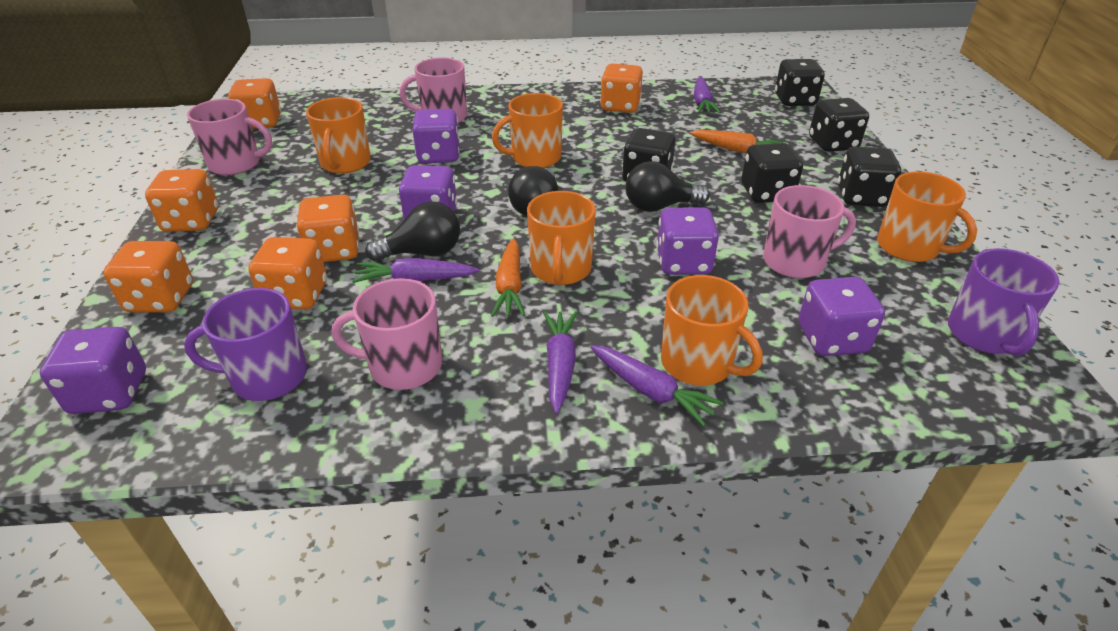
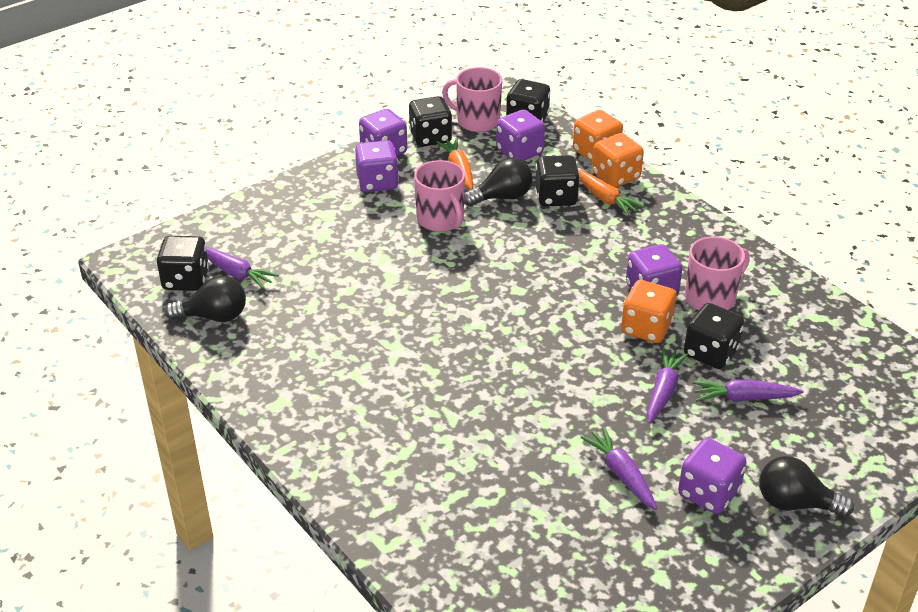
orange dice: [103,241,193,312] [145,169,218,232] [228,78,281,129] [248,237,327,310] [296,195,359,262] [600,64,643,113] = 6 -> [573,110,623,162] [592,133,644,188] [621,280,676,343] = 3
orange mug: [306,97,371,174] [492,93,563,168] [527,191,596,285] [661,275,762,386] [877,172,977,262] = 5 -> none = 0
pink mug: [187,99,272,175] [332,278,442,390] [400,57,467,123] [763,185,856,278] = 4 -> [414,160,465,232] [442,67,502,132] [685,236,750,310] = 3
purple mug: [184,288,307,401] [948,248,1060,356] = 2 -> none = 0

